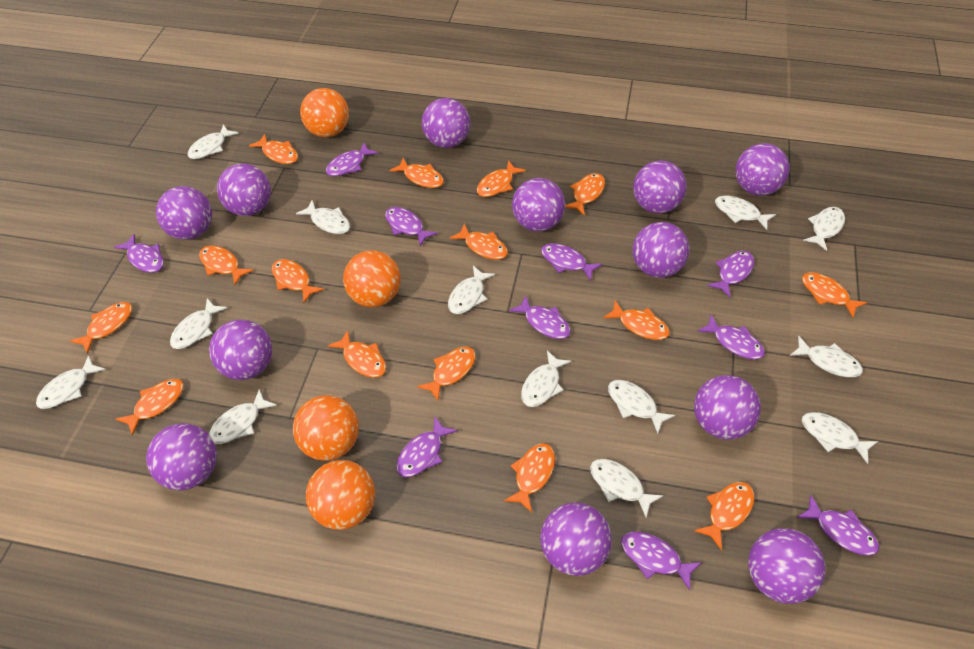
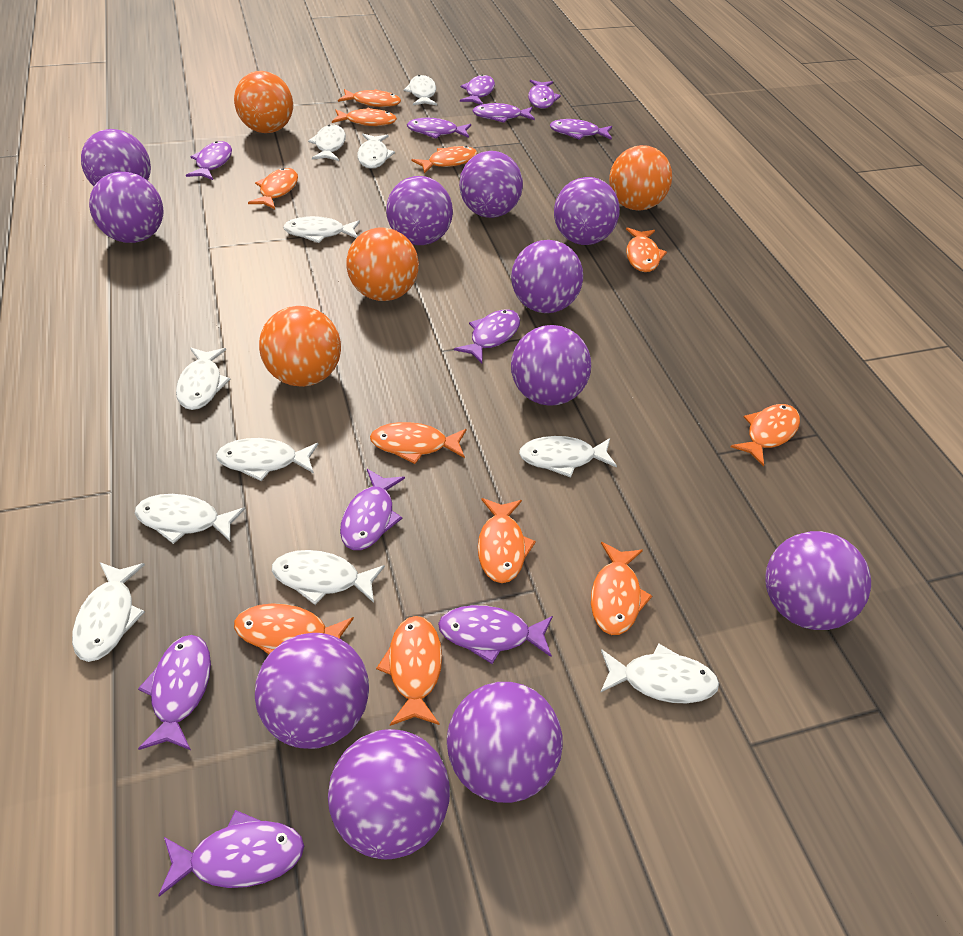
orange fish: [70,302,132,354] [116,379,184,436] [199,245,254,285] [249,134,298,164] [272,259,324,303] [328,330,386,378] [390,158,444,188] [417,347,476,401] [450,224,508,260] [477,160,526,197] [504,443,555,513] [565,173,605,215] [603,300,670,340] [694,482,754,550] [802,272,867,318] = 15 -> [234,603,354,654] [248,168,298,209] [332,108,397,126] [338,89,401,107] [370,422,466,464] [376,616,442,726] [412,146,477,174] [478,498,536,583] [591,542,652,635] [626,228,667,272] [731,404,800,467] = 11
purple ball: [146,423,217,491] [156,186,212,240] [209,320,272,380] [217,164,271,216] [422,98,470,148] [512,178,565,232] [540,502,612,576] [633,160,687,214] [633,222,690,278] [694,375,761,440] [735,143,790,196] [748,528,826,604] = 12 -> [81,129,151,186] [89,172,163,243] [255,633,369,749] [328,729,450,859] [386,176,453,245] [447,682,563,803] [459,151,523,218] [511,240,583,313] [511,325,591,406] [554,177,620,245] [766,531,871,630] = 11
purple fish: [114,234,164,273] [326,143,378,176] [385,207,438,246] [396,417,458,477] [509,295,571,339] [541,243,603,281] [621,532,702,591] [697,315,765,360] [707,251,754,297] [797,495,879,556] = 10 -> [138,635,211,750] [158,810,304,896] [186,141,232,180] [340,469,405,550] [407,118,471,139] [438,605,553,664] [454,309,520,363] [460,74,495,105] [472,103,535,123] [528,80,561,109] [550,119,612,140] = 11
white fish: [36,355,106,409] [170,298,227,349] [188,124,239,159] [209,389,277,444] [296,200,350,234] [448,266,495,314] [521,350,571,407] [590,459,663,517] [608,380,675,434] [715,196,776,230] [790,336,863,377] [802,412,878,464] [803,207,845,251] = 13 -> [72,562,145,662] [135,494,245,544] [176,348,231,410] [216,438,318,481] [272,550,385,605] [283,216,360,243] [308,125,346,161] [357,134,395,169] [403,75,437,105] [519,436,617,478] [600,643,719,703] = 11

